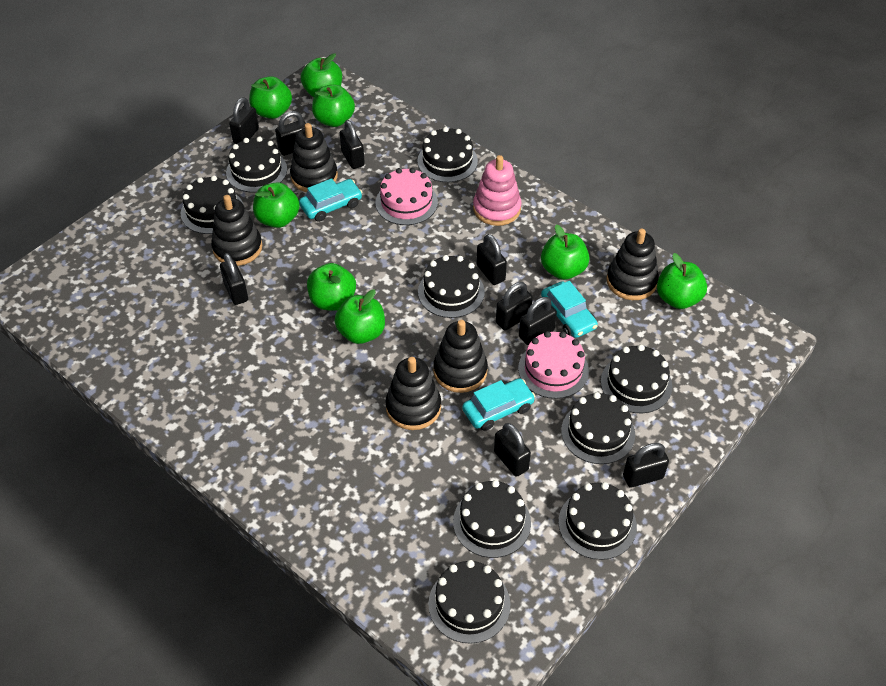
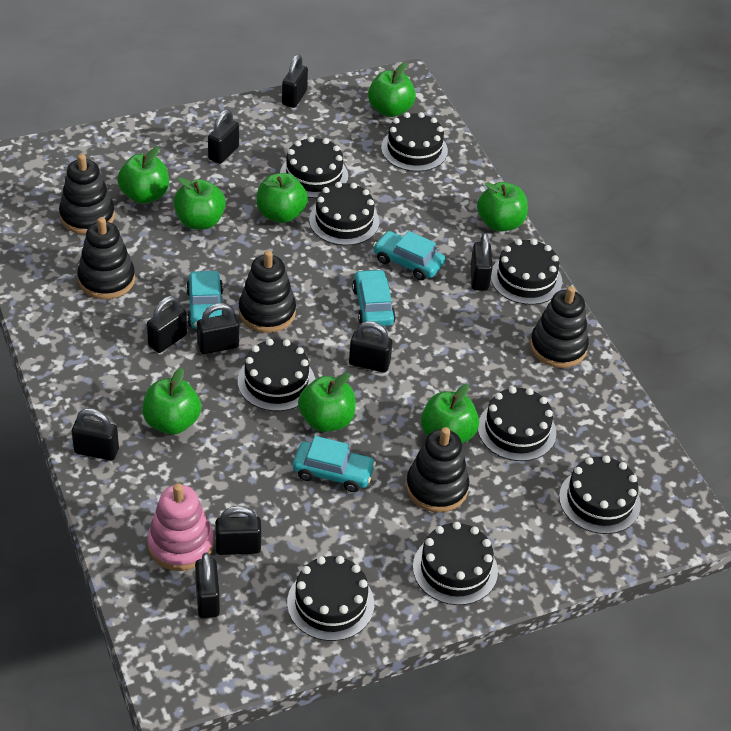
pink cake: [375,168,438,225] [518,331,589,399] = 2 -> none = 0
turquoise car: [299,178,363,222] [462,378,535,431] [541,281,598,338] = 3 -> [186,271,225,329] [293,436,376,492] [352,269,396,326] [373,231,445,281] = 4

